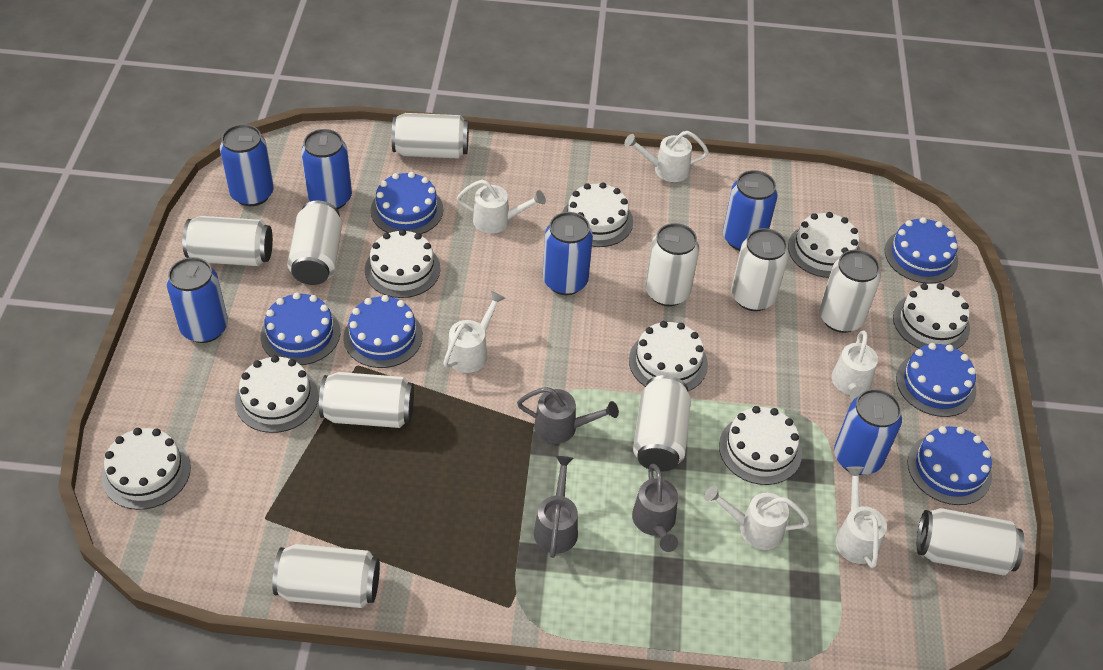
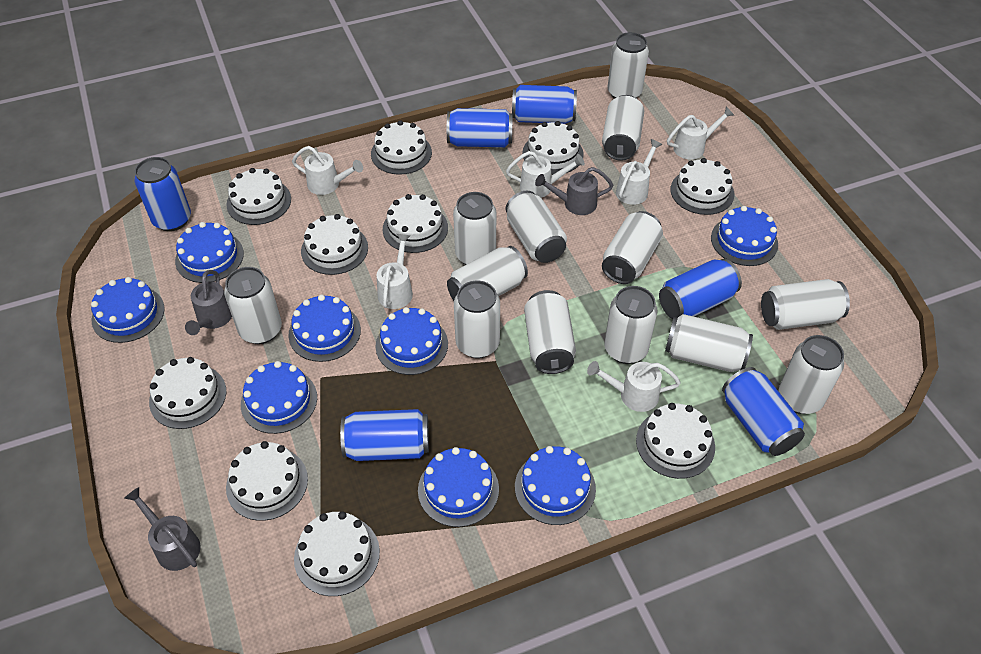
blue cake: [261,292,340,365] [343,295,423,368] [371,172,443,234] [885,217,958,284] [896,343,976,417] [907,426,992,505] = 6 -> [91,277,165,343] [175,222,244,283] [241,361,317,434] [288,295,361,362] [376,307,448,375] [418,447,499,527] [515,446,596,525] [711,206,778,266] = 8
white cake: [102,428,191,510] [235,355,319,433] [365,229,440,298] [562,182,633,247] [629,321,708,391] [719,406,802,485] [788,212,860,278] [893,283,970,349] = 8 -> [149,357,226,429] [226,168,291,225] [226,441,308,521] [294,511,380,596] [301,214,368,275] [371,120,432,175] [383,194,448,253] [522,121,584,175] [636,403,715,479] [670,158,734,215] = 10
white can: [182,216,273,266] [272,544,380,608] [287,200,342,285] [319,372,414,428] [392,113,469,159] [633,375,691,472] [645,223,699,306] [731,228,789,311] [819,250,881,333] [917,508,1025,576] = 10 -> [224,267,282,344] [447,246,528,301] [453,192,496,265] [454,280,500,358] [506,191,567,263] [524,290,576,374] [602,95,644,161] [602,211,663,284] [604,286,658,364] [608,32,649,99] [665,314,753,372] [761,279,850,330] [779,335,844,414] = 13

